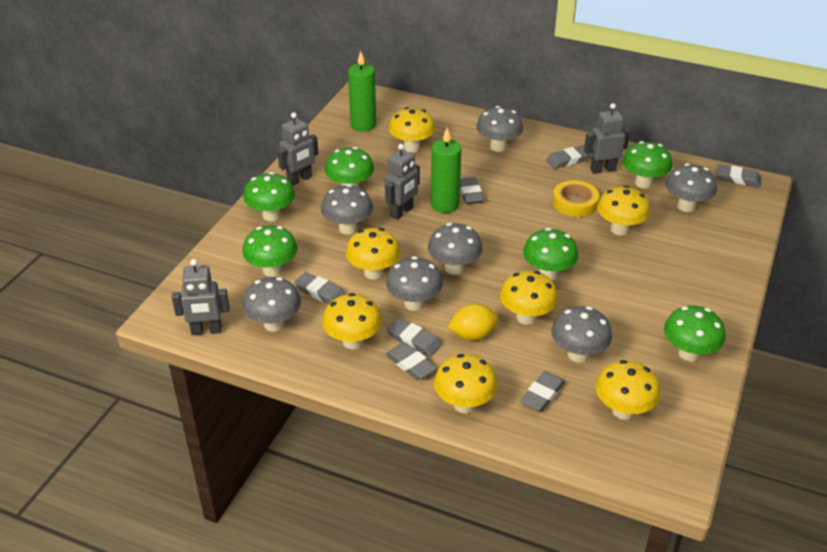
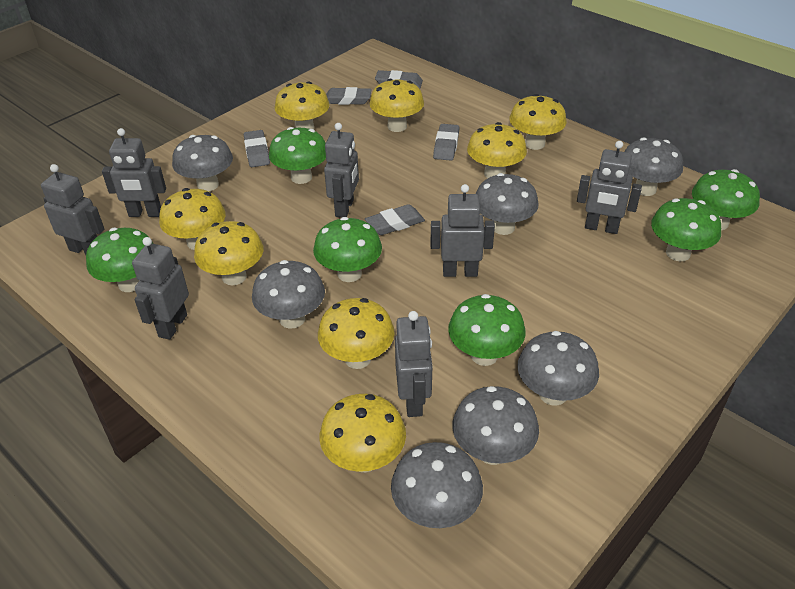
green candle: [348,51,376,132] [431,128,461,213] = 2 -> none = 0
grey eraser: [294,272,346,304] [386,342,437,380] [387,318,442,356] [460,177,484,204] [520,371,565,412] [546,145,592,169] [716,164,762,187] = 7 -> [244,130,270,167] [326,87,372,105] [365,204,425,235] [375,70,423,89] [433,124,459,161] = 5
grey robot: [172,259,229,335] [278,112,318,186] [384,144,420,220] [584,103,630,174] = 4 -> [41,164,104,255] [102,128,166,217] [132,237,189,340] [324,123,359,218] [395,311,432,417] [431,184,495,277] [577,141,642,234] = 7
yellow lemon: [447,304,499,341] = 1 -> none = 0
yellow mushroom: [322,293,382,350] [346,228,401,280] [389,107,436,152] [434,354,498,413] [500,270,558,325] [596,360,660,420] [597,185,650,236] = 7 -> [159,188,226,250] [194,221,263,285] [275,81,330,129] [318,298,395,369] [319,394,406,472] [369,79,424,132] [467,122,527,178] [510,94,567,150] = 8
yellow tape: [552,180,599,217] = 1 -> none = 0

